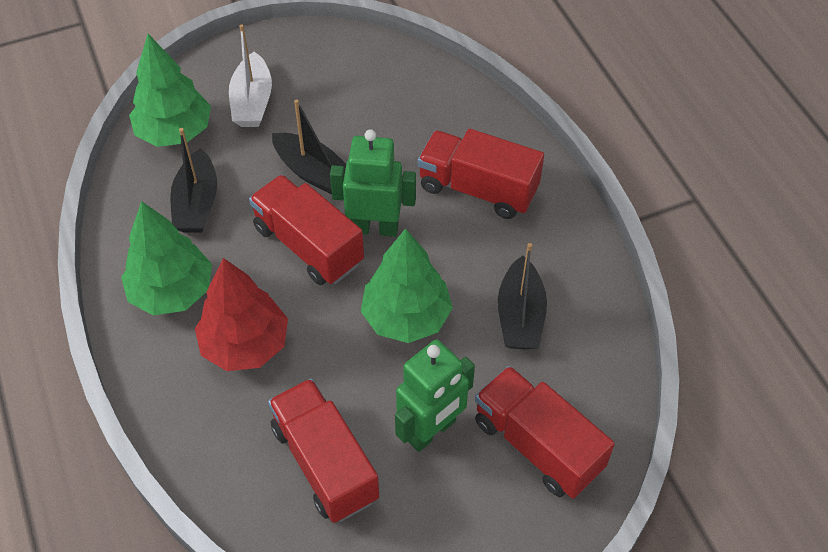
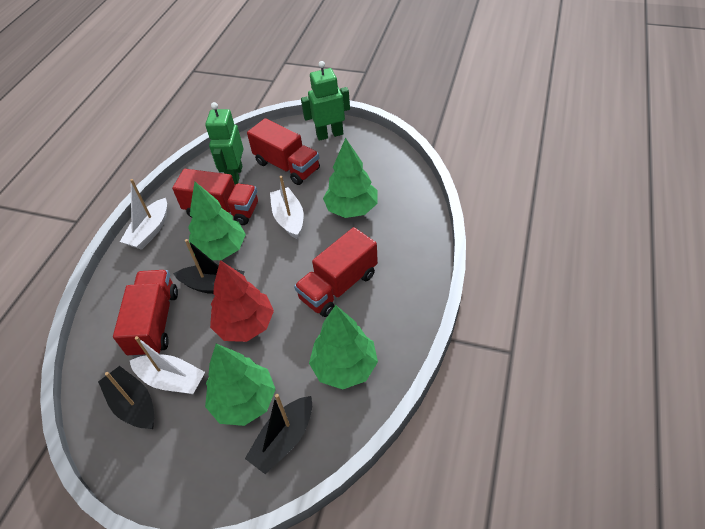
green tree: [121,201,212,316] [129,34,211,147] [361,228,453,343] = 3 -> [188,182,246,260] [205,344,276,426] [309,305,378,389] [323,138,377,218] = 4
white boat: [229,24,272,127] = 1 -> [120,179,167,250] [130,336,205,394] [270,176,304,239] = 3

